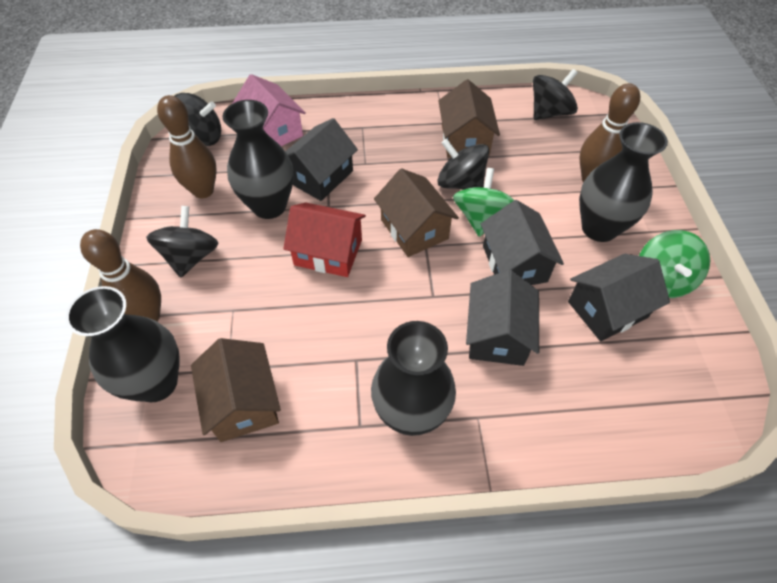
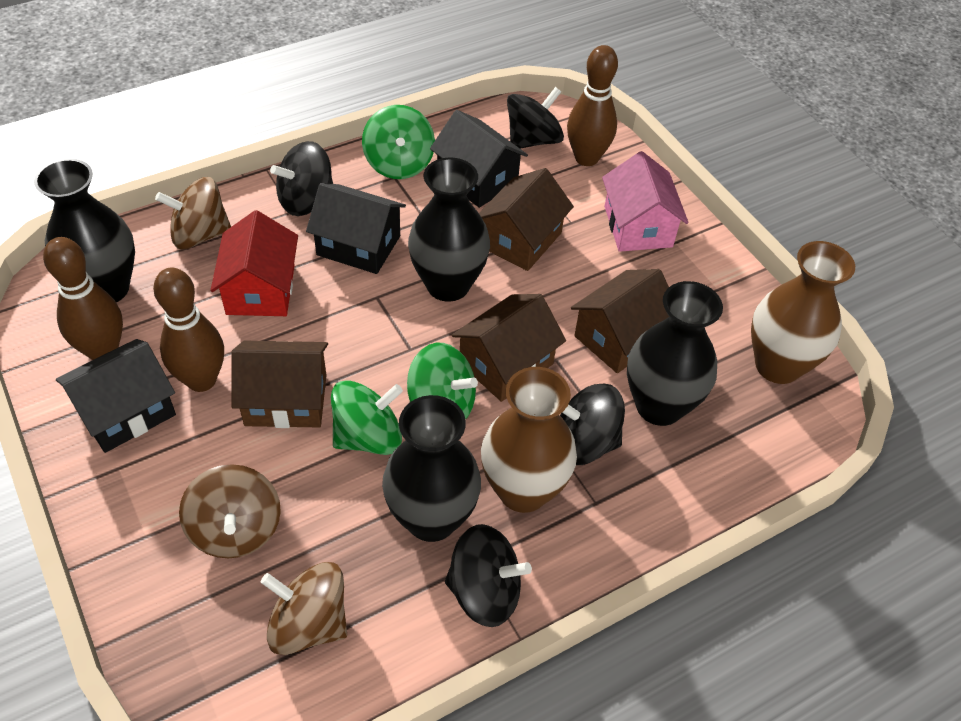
black house: [286,118,358,201] [466,270,539,366] [481,200,564,285] [568,254,670,342] = 4 -> [56,339,176,453] [306,183,406,274] [430,110,528,208] = 3
brown house: [191,338,281,442] [374,168,459,257] [438,79,500,157] = 3 -> [231,340,328,428] [452,294,566,402] [479,168,574,271] [571,269,669,373] = 4
brown spinning top: none = 0 -> [155,177,231,249] [179,464,281,558] [261,562,347,655] = 3
brown vase: none = 0 -> [481,367,577,513] [751,241,855,384] = 2
green spinning top: [453,168,514,237] [639,230,710,298] = 2 -> [331,380,403,455] [362,105,435,179] [407,343,478,420] = 3

